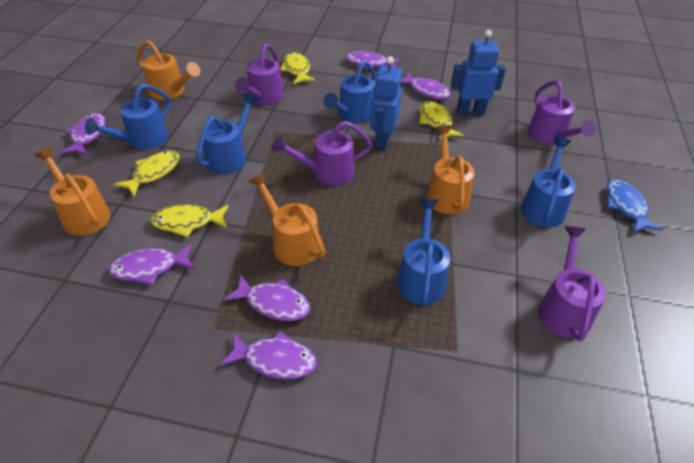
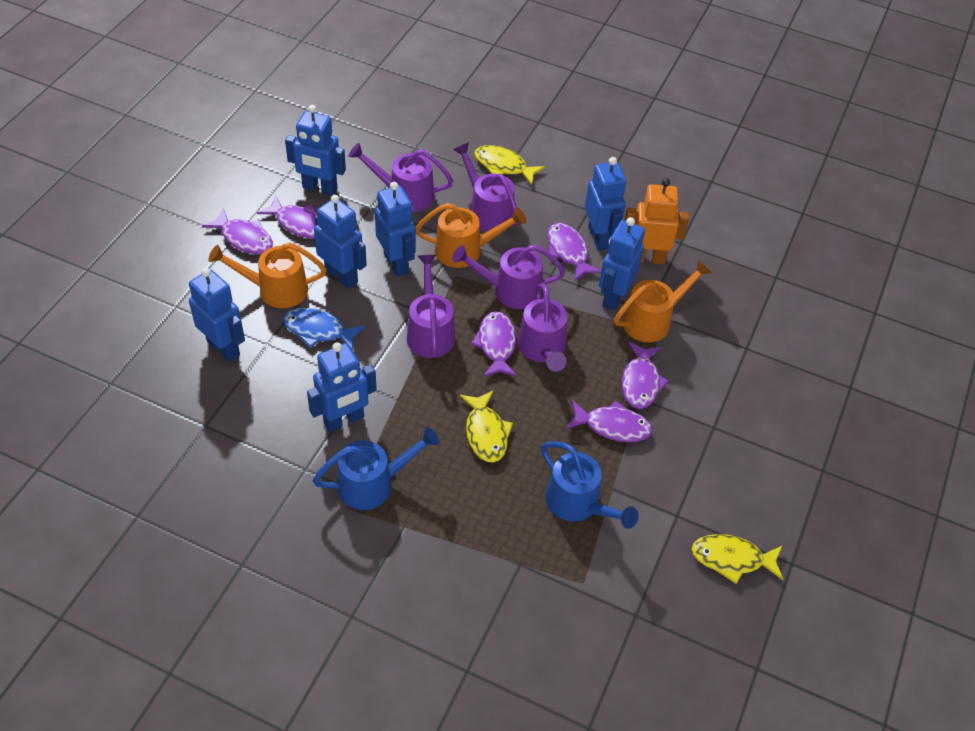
blue robot: [370,56,402,150] [451,30,506,115] = 2 -> [189,268,245,362] [285,105,346,195] [307,343,377,432] [314,195,367,288] [375,182,416,277] [585,157,626,251] [599,217,645,311] = 7
blue watering can: [84,84,172,150] [196,93,258,174] [324,61,376,123] [396,199,450,306] [521,137,576,227] = 5 -> [313,427,440,510] [541,441,639,529] = 2
orange robot: none = 0 -> [624,178,689,264] = 1
orange watering can: [34,147,111,236] [137,40,200,100] [249,173,326,266] [427,125,475,215] = 4 -> [208,243,327,308] [416,203,526,268] [614,260,712,342] = 3
purple watering can: [235,44,284,105] [272,121,372,186] [528,80,596,145] [538,226,606,341] = 4 -> [348,143,453,212] [407,255,455,358] [452,245,566,309] [453,142,518,232] [517,283,567,372] = 5
yellow fish: [114,151,180,197] [151,205,229,237] [280,52,316,84] [419,101,463,141] = 4 -> [460,390,513,463] [475,145,545,185] [691,534,783,584] = 3

